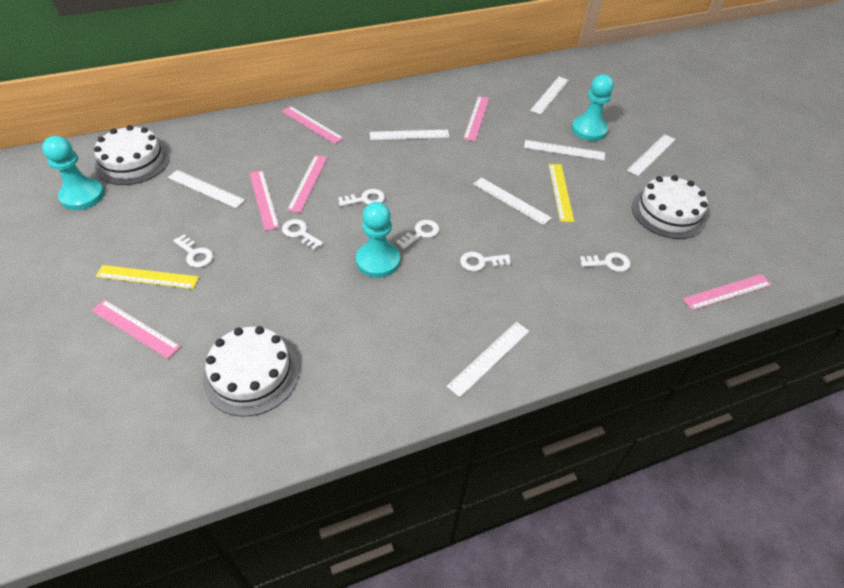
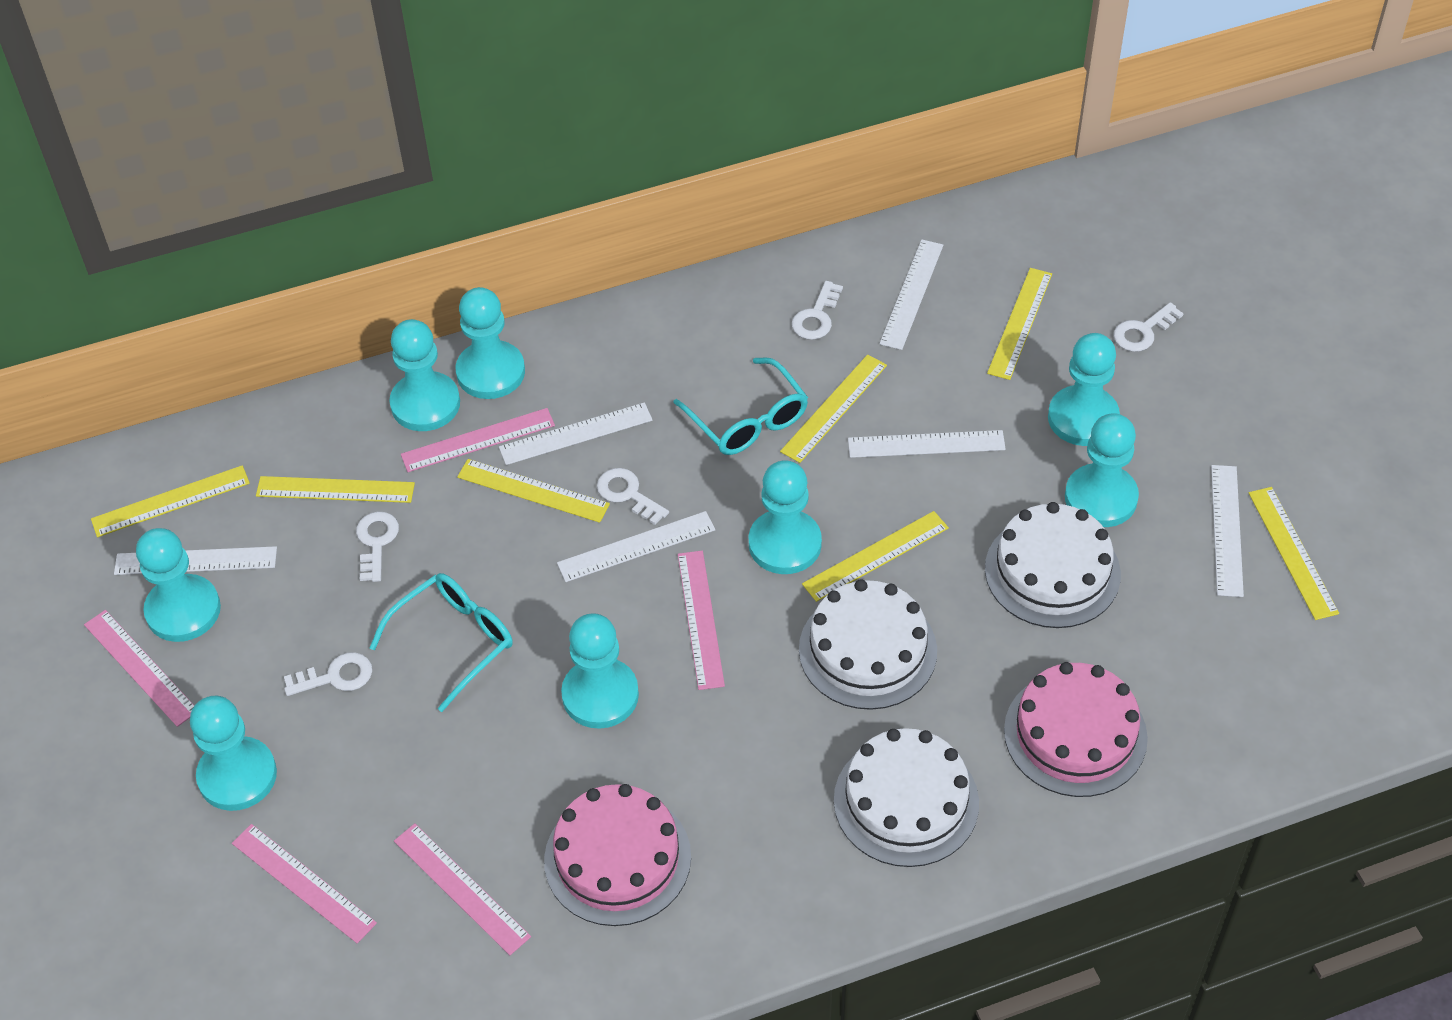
pink cake: none = 0 -> [544,784,691,926] [1004,662,1148,797] = 2
pink ruler: [91,300,181,359] [249,170,280,231] [281,106,344,144] [287,155,328,213] [463,96,490,141] [682,274,772,310] = 6 -> [84,610,195,727] [232,824,377,943] [394,823,531,955] [401,408,555,472] [678,551,725,690] = 5
turquoise glasses: none = 0 -> [370,573,513,712] [673,357,808,455] = 2
turquoise pawn: [42,136,105,210] [356,202,400,278] [572,74,614,141] = 3 -> [136,528,221,642] [190,696,277,811] [389,319,460,431] [456,287,525,399] [561,613,639,729] [749,460,822,574] [1048,333,1120,446] [1065,413,1139,527] = 8
white key: [173,234,213,268] [282,219,324,250] [338,189,385,206] [396,220,439,249] [460,252,511,271] [580,252,631,272] = 6 -> [284,653,372,696] [356,512,399,582] [597,468,669,525] [792,281,843,340] [1114,302,1184,352] = 5
white ruler: [168,170,245,208] [370,130,449,140] [447,322,529,397] [473,177,552,225] [524,140,605,160] [530,77,569,114] [627,134,676,176] = 7 -> [114,546,277,575] [499,402,653,465] [557,511,715,582] [848,430,1006,458] [880,240,943,350] [1211,465,1244,597] = 6
yellow ruler: [95,265,199,289] [549,164,574,222] = 2 -> [91,465,250,537] [256,476,415,503] [457,459,610,523] [780,354,887,463] [802,511,949,602] [987,268,1052,380] [1249,487,1339,620] = 7

